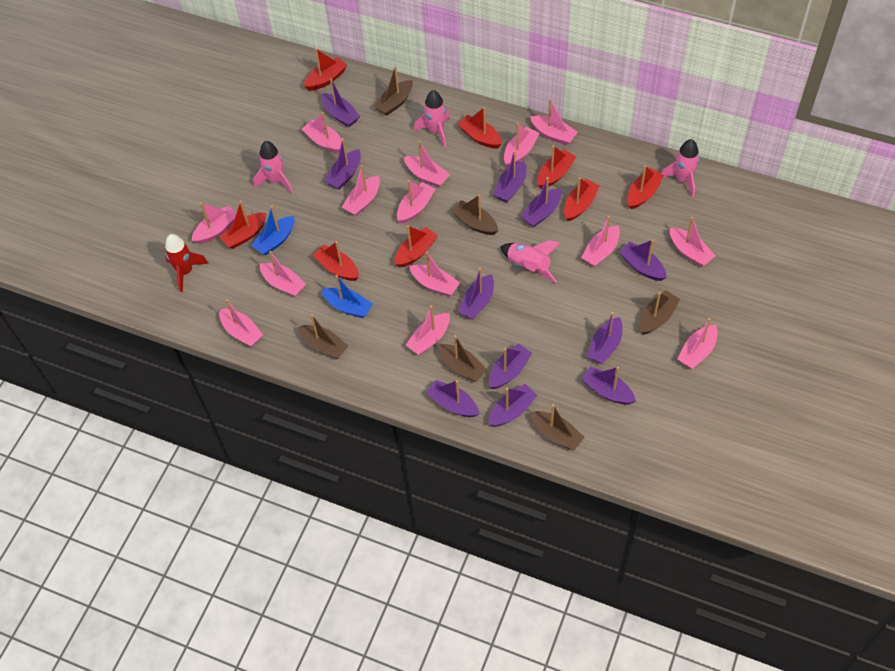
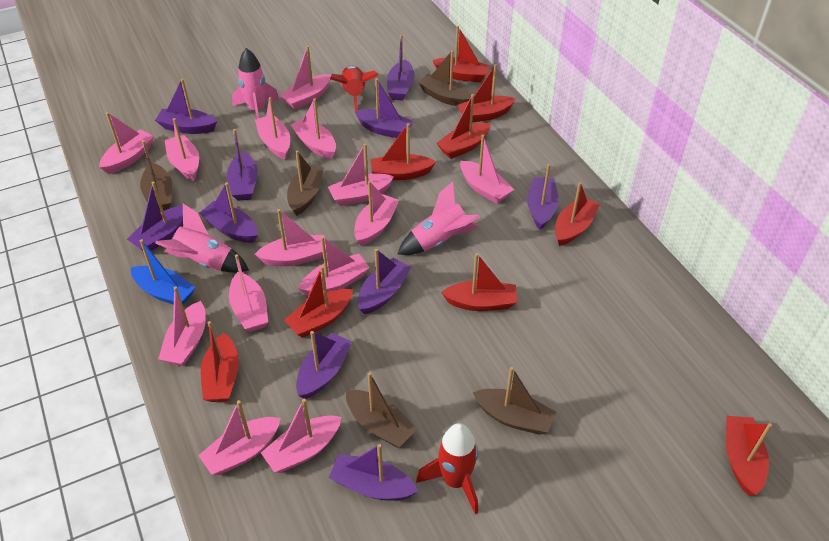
blue boat: [251,206,294,255] [321,275,373,318] = 2 -> [131,239,196,305] = 1
brown boat: [298,314,348,359] [374,66,413,116] [438,335,487,382] [451,195,498,235] [531,404,584,450] [640,290,680,335] = 6 -> [140,140,172,212] [287,151,324,216] [346,372,417,448] [418,50,471,106] [473,367,556,435] = 5
pink rocket: [253,141,293,193] [414,90,450,148] [500,240,560,283] [661,139,700,198] = 4 -> [155,204,249,273] [232,48,279,119] [398,182,480,255] = 3
purple boat: [321,78,360,127] [324,138,361,190] [426,380,479,417] [458,268,494,320] [489,343,532,389] [489,384,538,427] [493,151,527,202] [521,177,561,227] [581,366,636,404] [587,312,622,364] [619,239,667,281] = 11 -> [127,181,188,251] [155,79,217,134] [199,183,258,243] [227,129,258,201] [296,331,352,399] [329,444,418,500] [354,78,414,138] [358,249,411,314] [387,34,415,101] [527,164,559,230] = 10
red boat: [219,201,267,249] [304,48,347,91] [313,241,359,281] [395,225,438,267] [458,107,502,149] [537,145,576,189] [564,177,600,221] [627,165,664,209] = 8 -> [201,321,239,402] [284,266,353,338] [371,123,436,180] [433,26,490,83] [436,94,491,159] [441,253,517,311] [457,64,516,122] [555,182,600,246] [726,416,772,496] = 9
red rocket: [165,234,209,292] = 1 -> [330,65,378,116] [416,423,478,514] = 2

